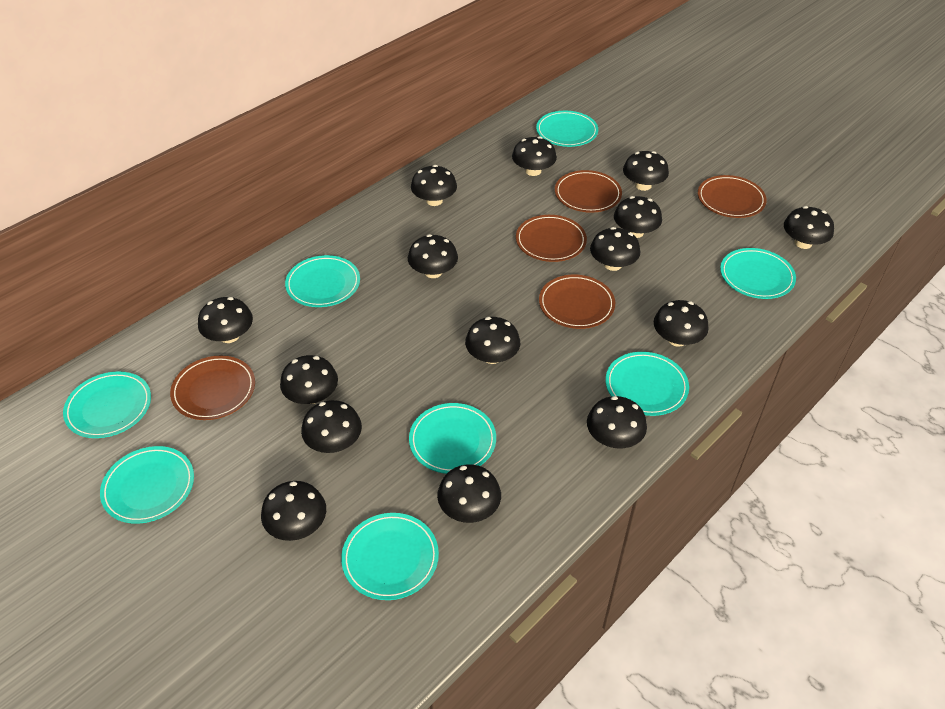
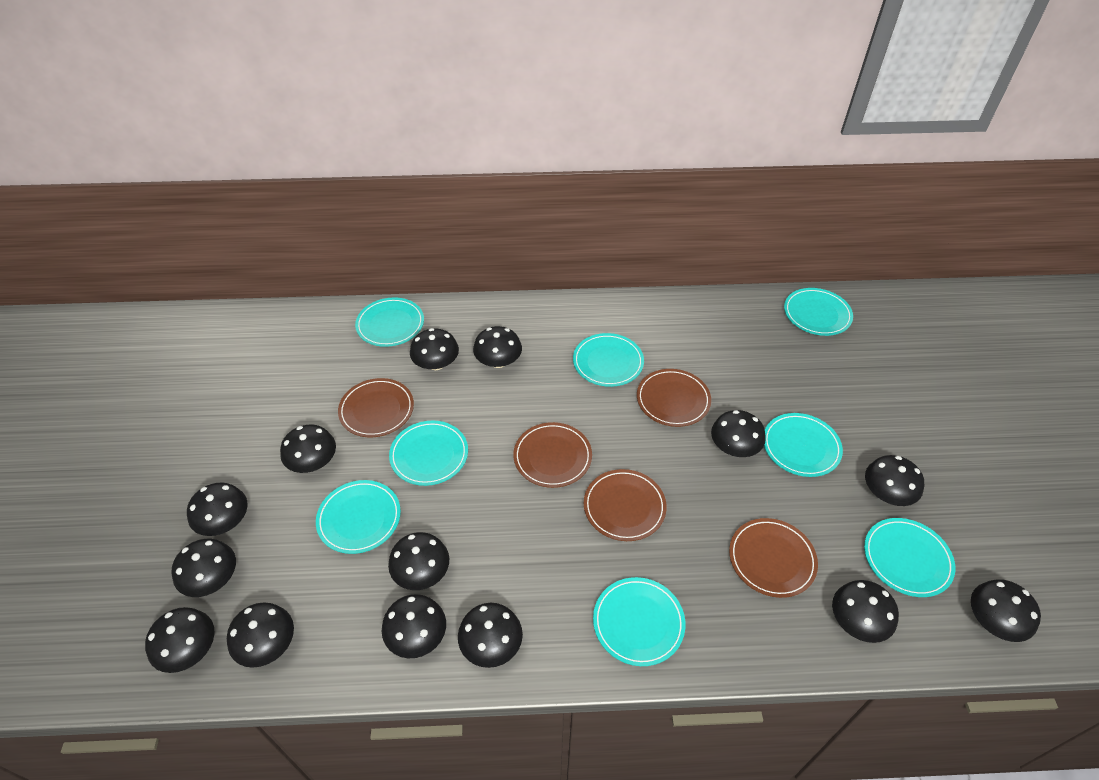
black mushroom: [198,297,253,343] [261,481,326,541] [280,355,338,404] [301,400,362,453] [408,234,458,278] [411,165,457,206] [437,464,501,523] [465,317,520,364] [512,136,557,176] [587,396,647,448] [590,227,640,271] [614,196,662,238] [623,151,669,191] [654,300,708,347] [784,206,834,249] = 15 -> [145,607,215,673] [171,539,236,597] [187,482,248,536] [227,602,294,668] [280,425,336,473] [382,594,446,658] [388,532,449,590] [410,328,459,370] [458,603,523,668] [473,326,522,368] [711,410,766,457] [832,580,899,643] [865,455,924,506] [971,579,1041,642] = 14

